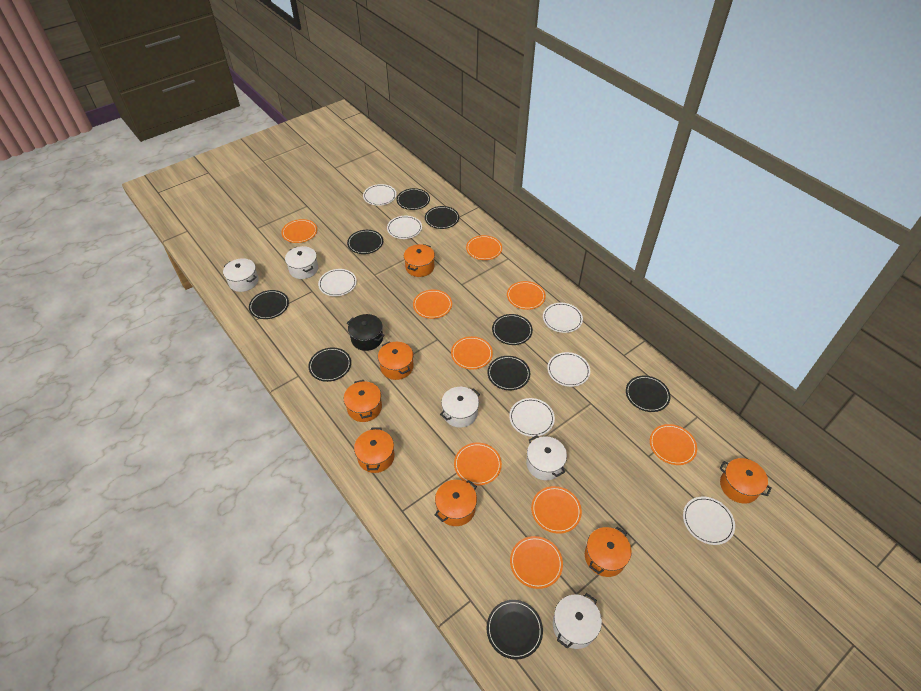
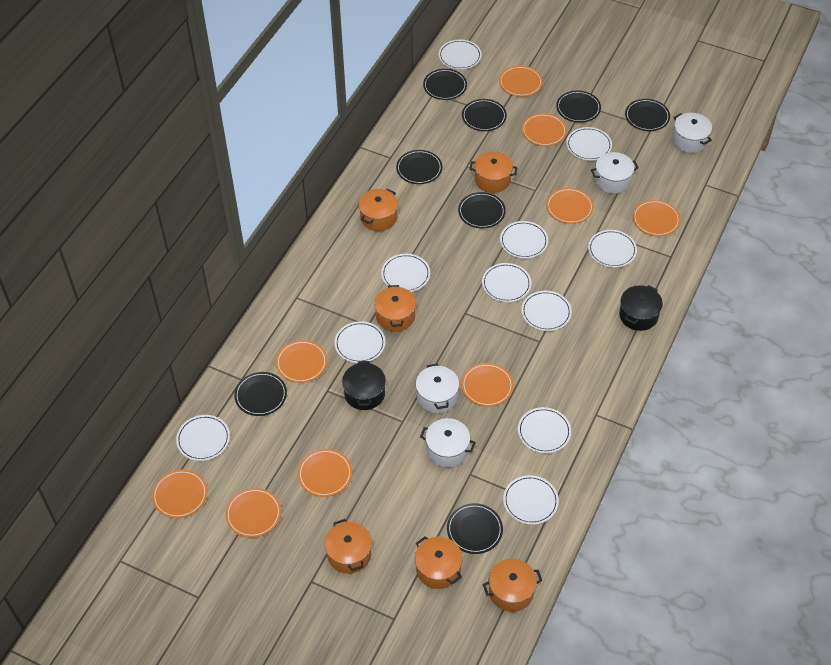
black plate: [249,290,289,319] [308,347,351,382] [347,230,383,254] [396,188,430,210] [425,206,459,229] [487,356,530,390] [487,600,543,660] [492,314,533,345] [626,376,670,412] = 9 -> [234,372,287,416] [396,150,442,184] [423,69,467,100] [447,503,503,554] [458,192,506,228] [462,99,507,131] [556,90,601,123] [625,99,670,131] = 8
black pot: [347,314,385,351] = 1 -> [342,361,386,410] [619,285,663,331] = 2
orange pot: [344,380,382,422] [354,427,395,473] [378,341,414,380] [404,244,435,277] [435,480,477,526] [585,527,631,577] [720,458,772,504] = 7 -> [325,519,372,574] [359,189,398,231] [374,285,416,332] [415,536,463,589] [470,151,518,193] [483,559,542,612] = 6
white plate: [318,269,357,296] [363,184,397,206] [387,216,422,239] [509,398,555,437] [543,303,583,333] [547,352,590,387] [683,497,735,545] = 7 -> [176,415,230,461] [334,321,385,363] [381,254,430,292] [439,39,482,70] [482,263,531,302] [500,221,548,259] [503,475,559,525] [518,407,571,453] [521,291,572,331] [566,127,612,161] [588,230,637,268] = 11
white pot: [223,258,259,292] [285,246,318,279] [440,387,480,428] [526,435,567,480] [553,593,602,649] = 5 -> [416,364,459,413] [420,418,476,467] [591,152,638,194] [672,113,712,153] = 4

